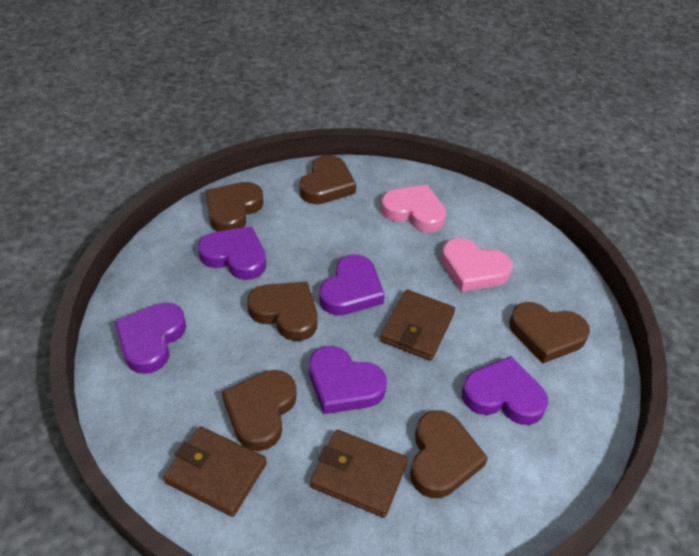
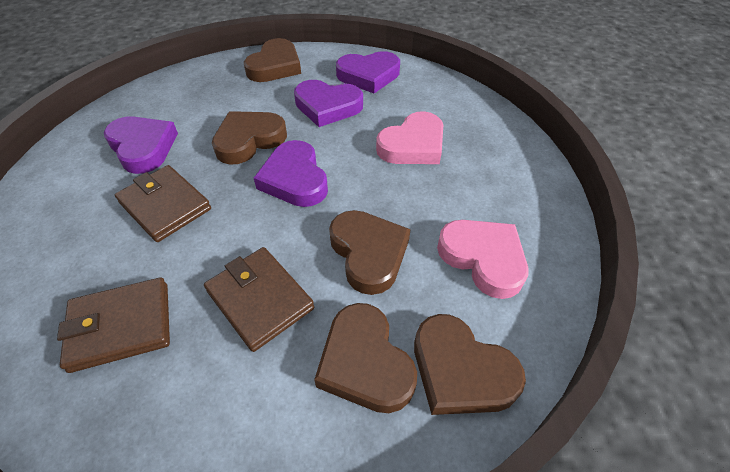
brown heart: [205,182,263,232] [222,370,296,451] [247,282,318,341] [299,155,356,204] [410,410,488,498] [509,302,590,363] = 6 -> [212,111,287,165] [244,38,301,82] [314,303,417,413] [329,210,411,295] [414,314,526,415] = 5
purple heart: [114,302,186,374] [198,226,266,280] [309,346,387,414] [319,254,385,315] [462,356,548,425] = 5 -> [104,116,178,174] [254,140,328,207] [294,80,363,127] [336,51,400,93] = 4

